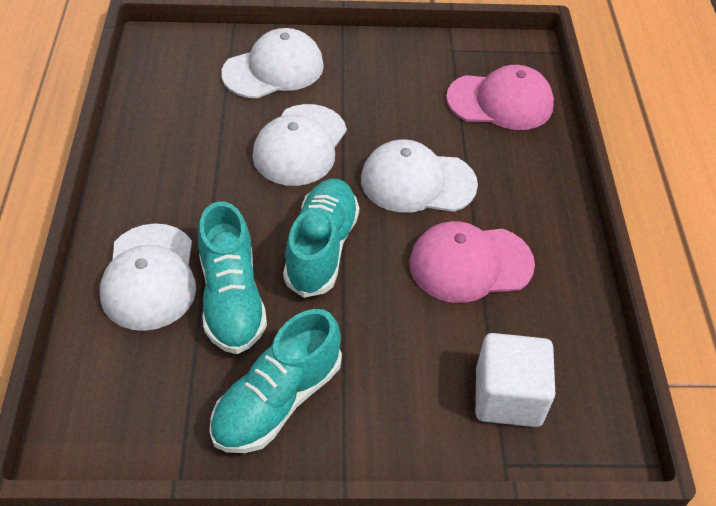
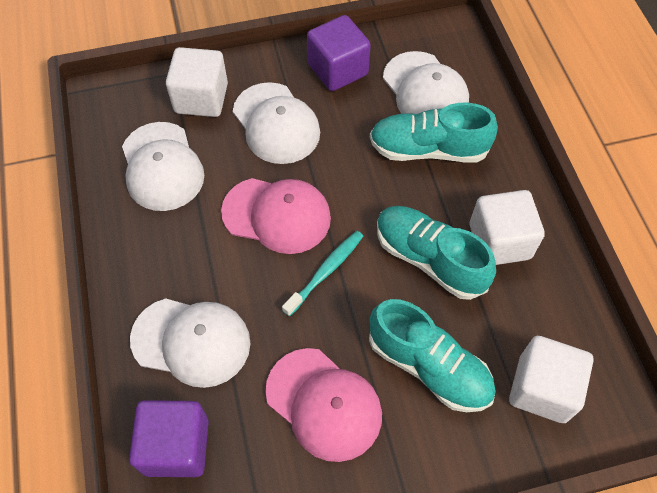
purple cube: none = 0 -> [129,400,209,477] [307,15,371,91] = 2
turquoise toothbrush: none = 0 -> [282,231,363,317] = 1
white cube: [475,333,555,427] = 1 -> [166,47,228,117] [470,190,545,265] [509,336,593,423] = 3

